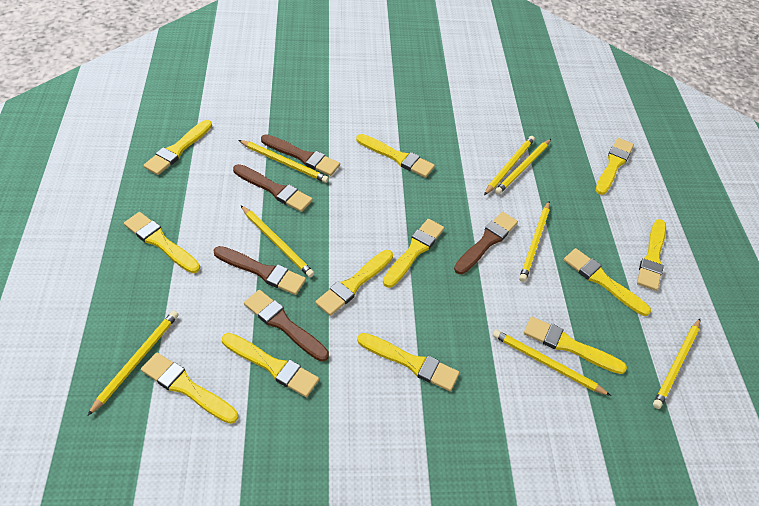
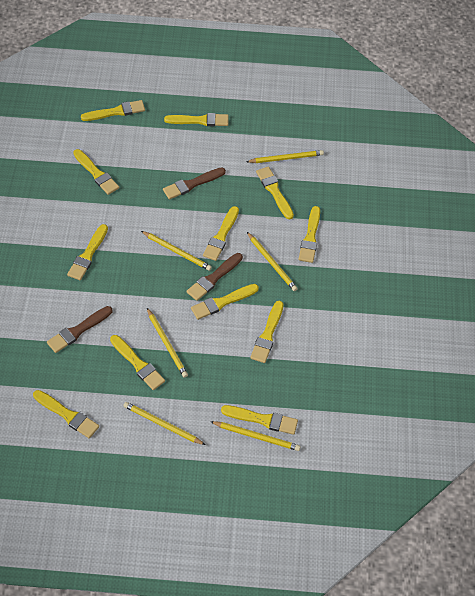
brown brush: [214,246,306,295] [233,164,313,212] [244,290,329,362] [261,134,340,176] [454,212,518,274] = 5 -> [47,306,112,353] [163,167,226,199] [186,253,243,301] = 3
yellow pencil: [88,311,179,416] [238,140,329,183] [241,206,315,278] [484,136,535,195] [493,330,611,396] [495,139,551,195] [519,201,550,282] [653,319,700,409] = 8 -> [123,402,205,445] [141,231,212,271] [147,308,188,378] [210,421,301,451] [246,150,324,163] [247,232,298,291] = 6

